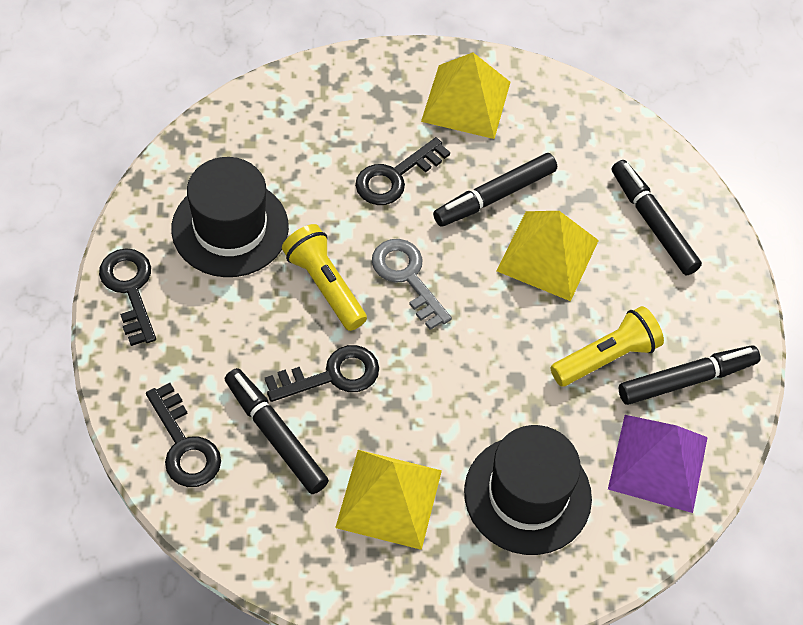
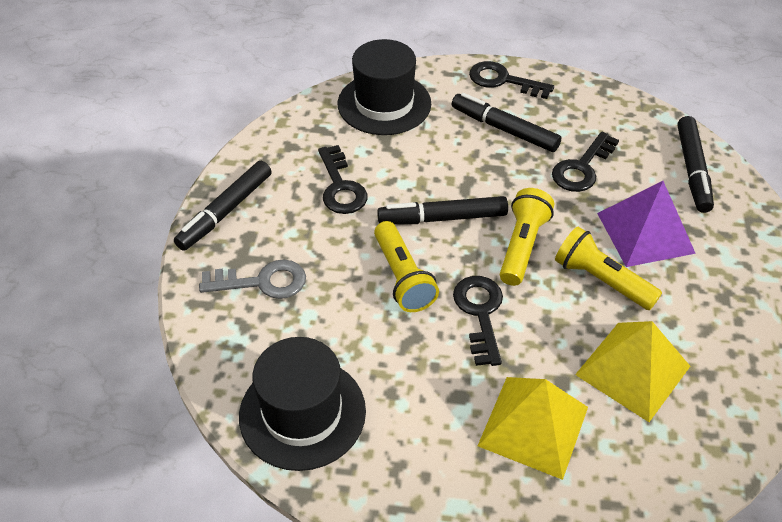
yellow flashlight: [282,224,367,331] [551,306,664,386] = 2 -> [374,221,439,312] [500,188,554,286] [555,227,662,310] = 3
yellow pyramid: [335,450,442,550] [421,53,510,139] [496,211,599,301] = 3 -> [478,377,588,480] [575,321,690,422] = 2

